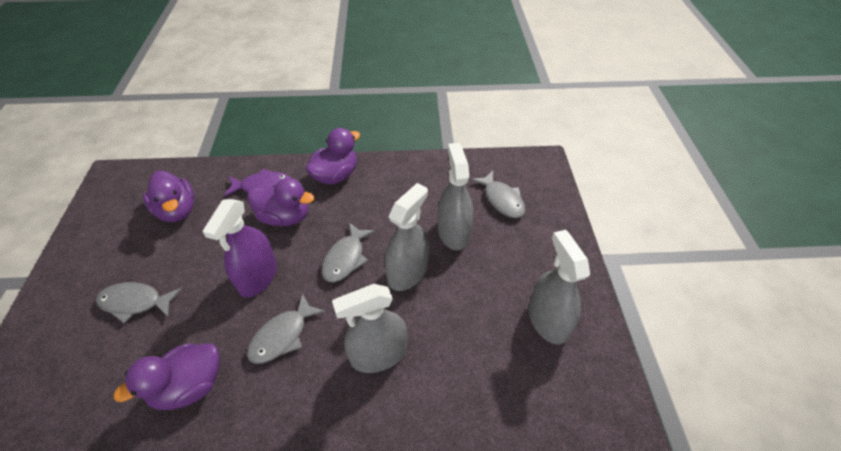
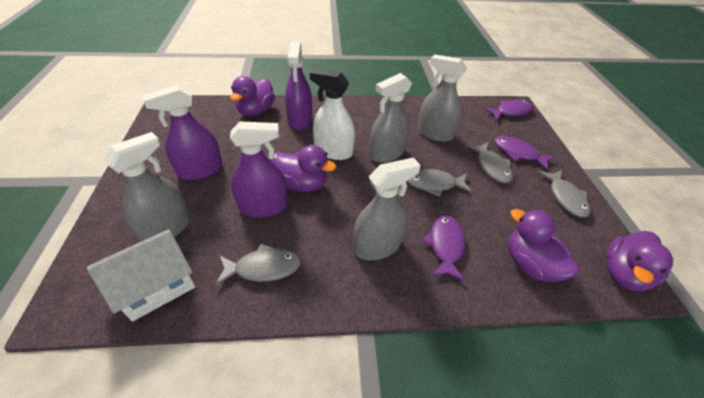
purple fish: [224,169,291,196] = 1 -> [422,216,465,281] [484,100,533,120] [495,136,555,171] = 3
purple spray bottle: [202,199,277,297] = 1 -> [142,85,222,180] [230,121,287,218] [285,42,312,130] = 3
white house: none = 0 -> [87,229,195,322] = 1
white spray bottle: none = 0 -> [310,69,355,160] = 1

